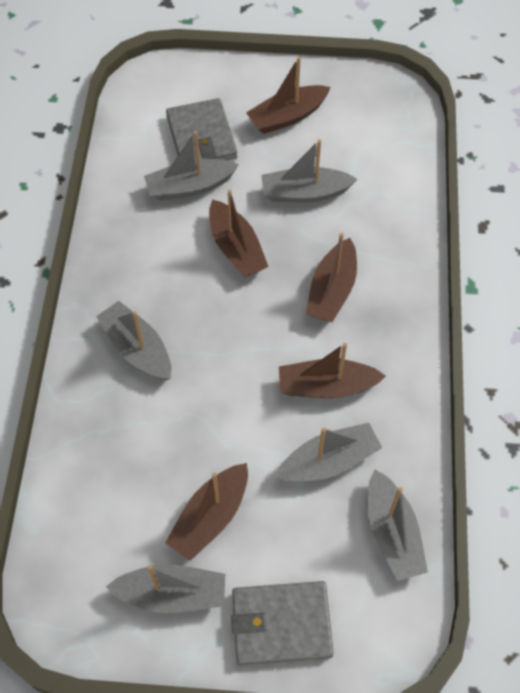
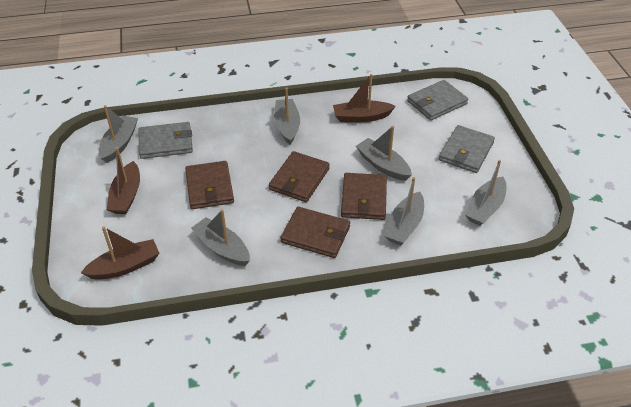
brown boat: [165,463,248,561] [209,189,269,277] [246,57,331,134] [279,343,386,398] [306,233,357,322] = 5 -> [81,226,159,280] [106,147,140,214] [333,74,396,122] = 3
brown wallet: none = 0 -> [185,161,234,209] [269,151,330,202] [281,207,350,258] [341,173,387,220] = 4
grey wallet: [166,98,237,160] [231,581,334,666] = 2 -> [138,122,193,159] [407,80,468,120] [439,125,495,173] = 3

